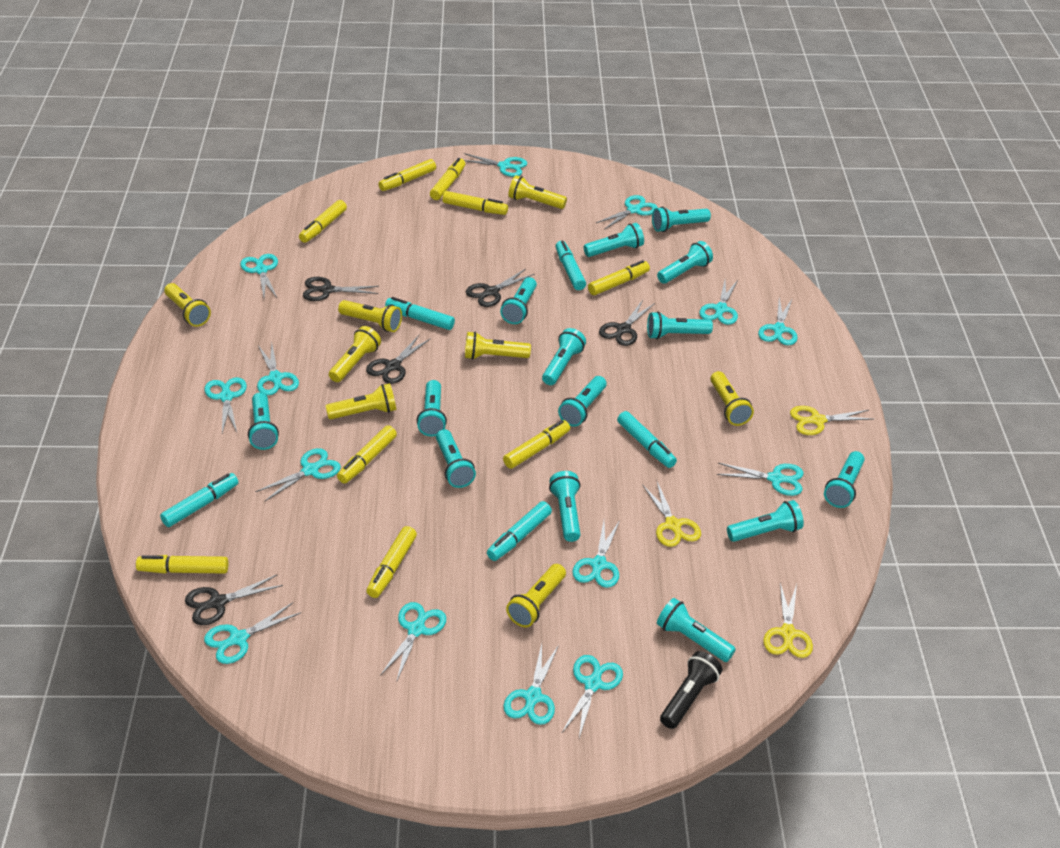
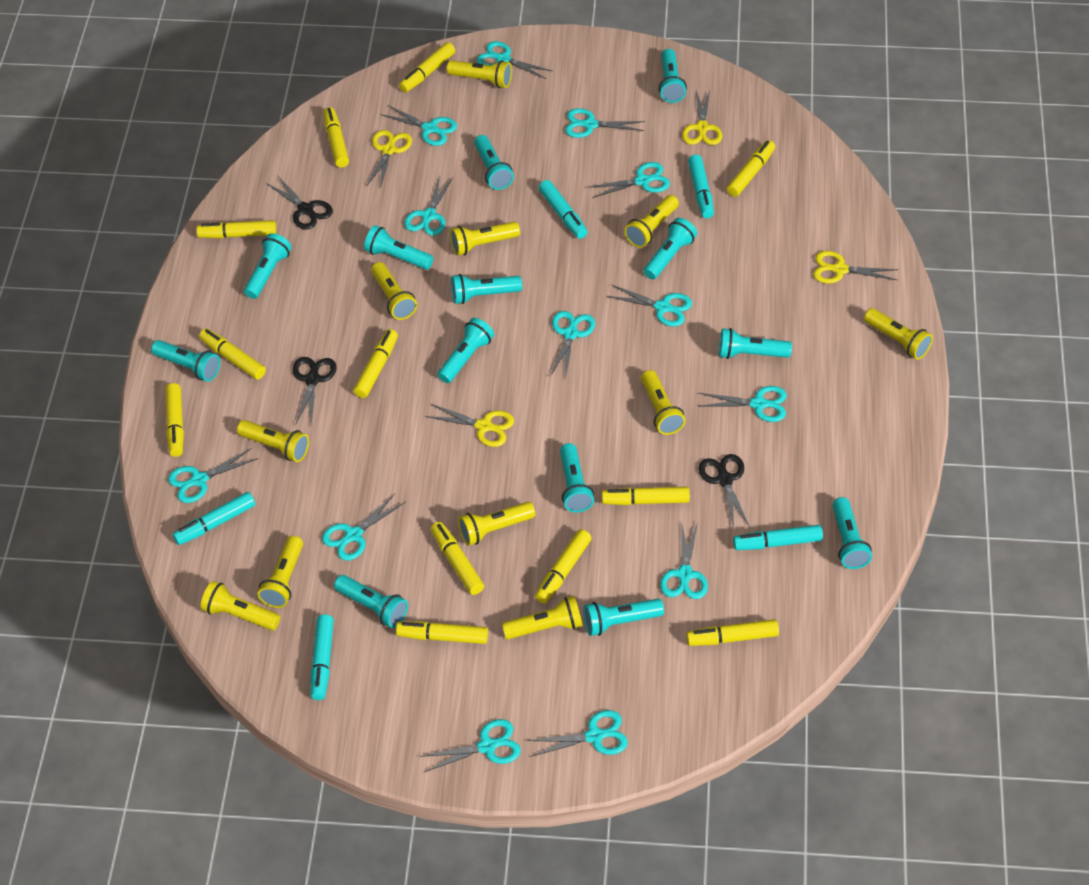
black flashlight: [660,651,722,729] = 1 -> none = 0
black scissors: [185,575,283,625] [303,277,379,301] [366,335,431,384] [466,269,534,307] [599,300,655,346] = 5 -> [266,175,333,230] [293,357,337,425] [699,454,750,528] = 3
turquoise flashlight: [248,393,279,450] [417,380,447,437] [436,429,476,488] [500,277,537,324] [542,328,586,385] [549,471,581,542] [558,376,607,427] [584,223,644,257] [647,312,713,339] [652,207,711,232] [657,241,713,284] [657,598,736,662] [727,500,804,542] [824,451,865,508] = 14 -> [151,340,220,382] [244,233,292,299] [334,575,408,628] [364,225,434,270] [437,318,494,383] [451,274,522,304] [474,135,514,190] [560,443,594,512] [583,599,664,636] [644,218,697,279] [659,49,687,103] [719,328,792,359] [832,497,872,569] = 13
turquoise scissors: [204,377,247,433] [204,603,302,664] [240,254,278,299] [256,448,341,502] [257,342,299,396] [380,602,446,680] [464,153,527,177] [503,644,559,725] [562,655,623,738] [572,520,620,588] [596,195,658,230] [699,280,738,325] [717,463,804,496] [758,298,798,345] = 14 -> [168,448,258,503] [322,494,406,561] [380,105,457,146] [404,176,453,236] [420,719,521,772] [477,41,552,79] [527,710,628,757] [550,311,595,380] [565,108,645,138] [588,162,670,198] [606,285,692,326] [660,521,708,599] [699,386,787,422] = 13
yellow flashlight: [164,283,211,327] [326,383,396,419] [329,326,381,382] [338,300,402,332] [465,331,531,360] [506,564,566,627] [508,175,567,209] [710,371,754,426] = 8 -> [200,581,280,631] [237,420,309,462] [257,536,303,608] [371,262,417,320] [447,60,512,88] [450,221,520,256] [458,502,535,546] [502,596,583,639] [624,195,679,248] [641,370,686,435] [864,308,933,360] = 11
yellow marker: [136,555,228,574] [299,200,347,243] [337,425,397,484] [366,526,417,598] [378,159,436,191] [430,158,465,200] [442,191,508,215] [503,420,570,469] [588,260,650,295] = 9 -> [165,383,184,457] [196,220,277,238] [199,328,266,380] [323,107,349,168] [353,329,398,398] [396,622,488,644] [399,42,455,92] [431,522,484,595] [535,529,592,603] [602,487,690,505] [686,619,779,646] [726,140,775,197] = 12
yellow scissors: [642,482,701,547] [763,583,813,658] [790,406,873,435] = 3 -> [367,130,412,189] [425,404,514,447] [682,90,722,145] [813,251,899,284] = 4

